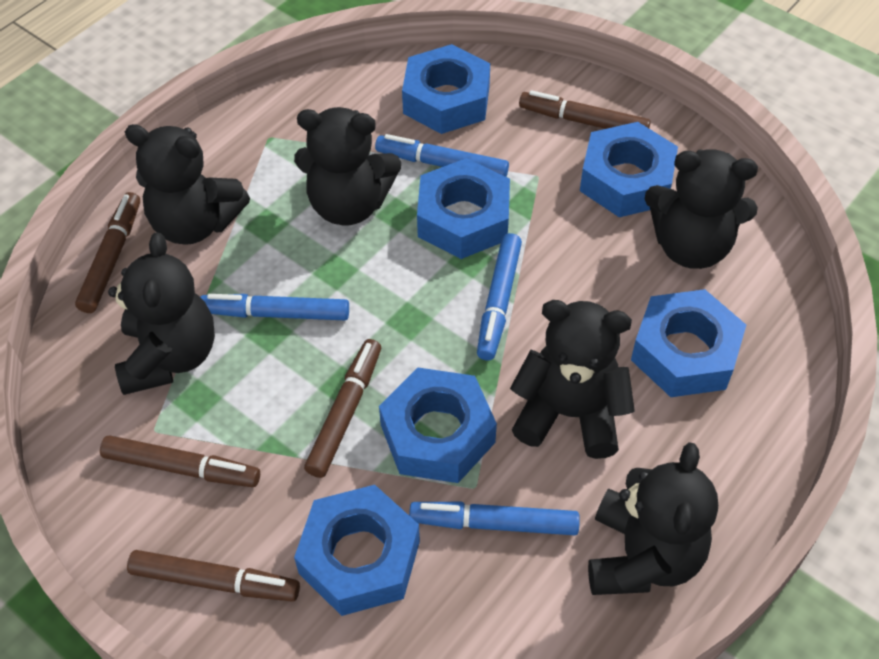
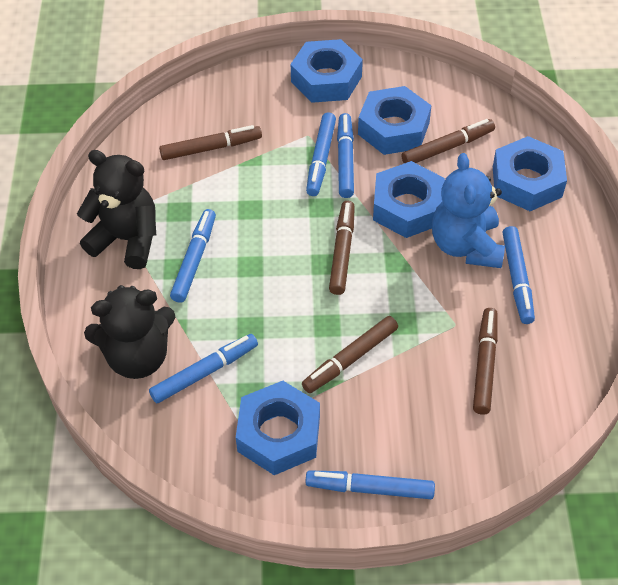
black teddy bear: [108,232,215,395] [125,124,250,245] [294,107,401,226] [510,300,635,459] [588,442,718,595] [645,149,758,269] = 6 -> [77,150,156,269] [84,285,175,379] = 2
blue marker: [200,294,349,320] [375,134,509,177] [409,502,580,535] [477,233,522,361] = 4 -> [149,334,258,403] [170,209,216,303] [305,470,435,499] [306,112,336,196] [337,113,354,198] [503,226,535,324] = 6
blue nut: [294,485,420,616] [379,367,497,483] [402,44,490,134] [417,158,510,259] [580,122,678,217] [631,289,746,397] = 6 -> [236,381,320,475] [291,39,363,103] [358,86,432,155] [373,161,445,238] [493,136,567,211] = 5
blue teddy bear: none = 0 -> [432,153,505,268] = 1

